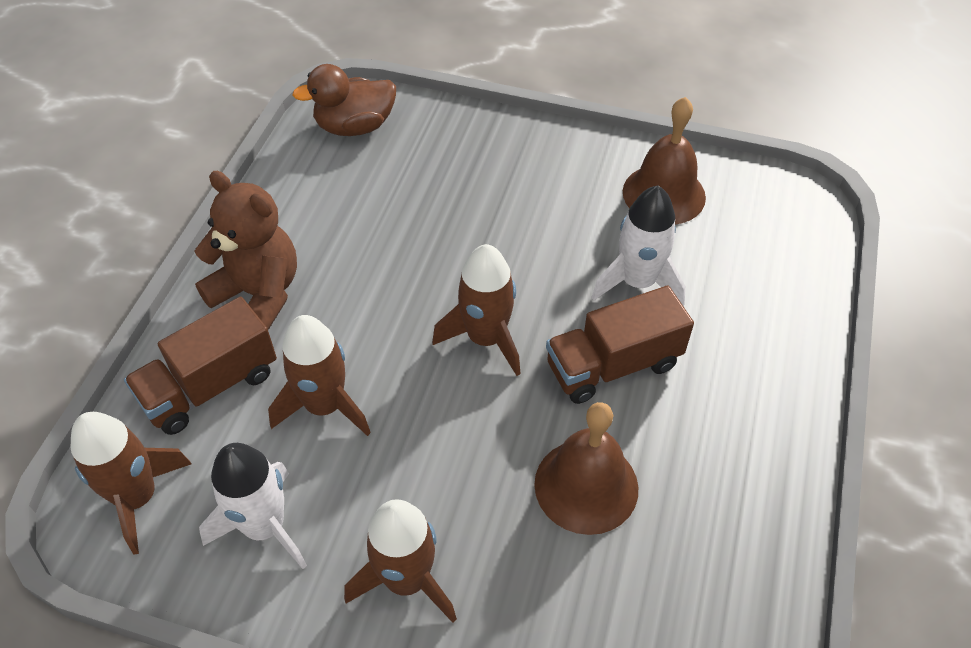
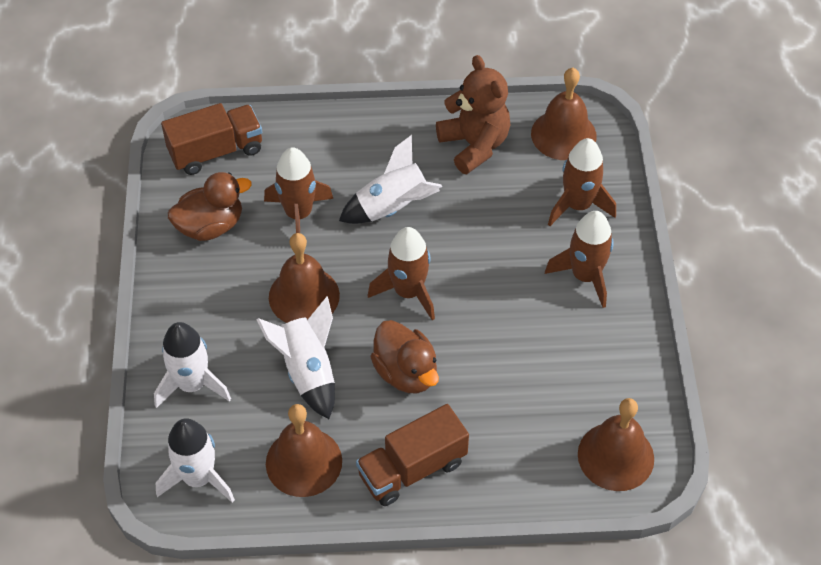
brown bell: [534,402,638,535] [623,97,706,224] = 2 -> [266,404,342,497] [269,233,340,323] [531,68,597,160] [578,398,654,491] = 4
brown duck: [292,64,396,136] = 1 -> [168,172,252,241] [370,320,439,393] = 2
white rocket: [199,443,307,569] [591,185,686,306] = 2 -> [154,322,231,408] [156,418,235,503] [256,297,335,419] [339,135,442,224] = 4

